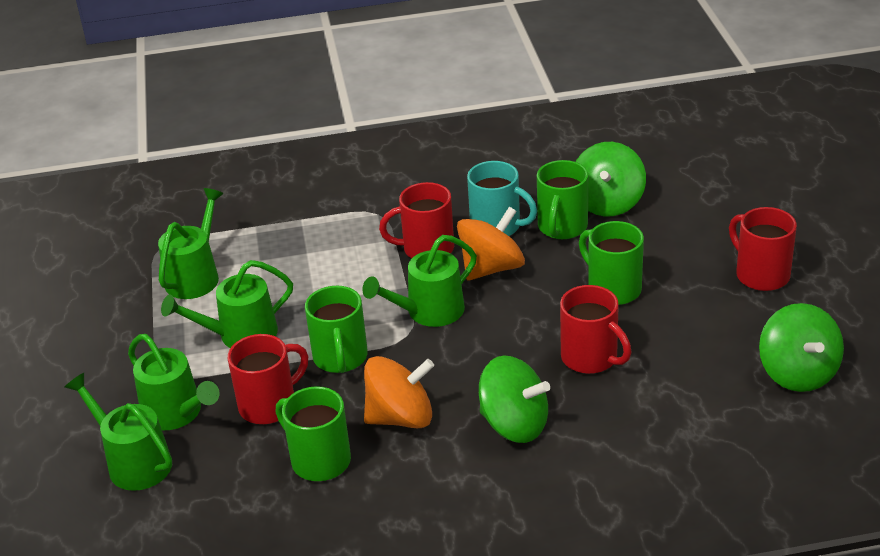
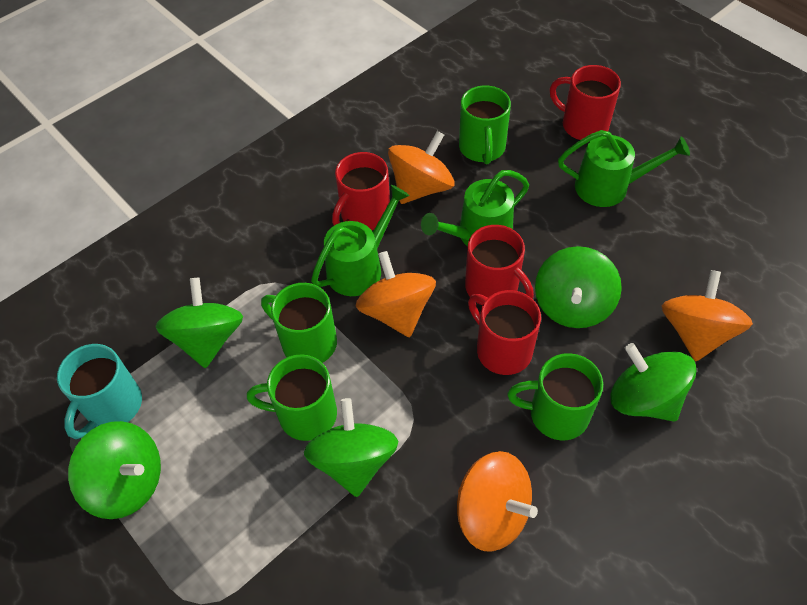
green spinning top: [479,355,550,443] [576,142,646,216] [759,303,844,392] = 3 -> [68,421,161,519] [155,278,243,368] [304,398,398,497] [535,246,622,328] [611,343,696,422] = 5
green watering can: [64,373,172,491] [128,334,220,430] [158,188,223,299] [161,260,293,348] [362,235,477,327] = 5 -> [311,185,410,296] [421,170,529,247] [558,130,690,207] = 3
orange spinning top: [364,356,434,428] [457,207,525,280] = 2 -> [356,251,436,337] [388,131,455,204] [457,451,538,552] [661,270,753,361] = 4

